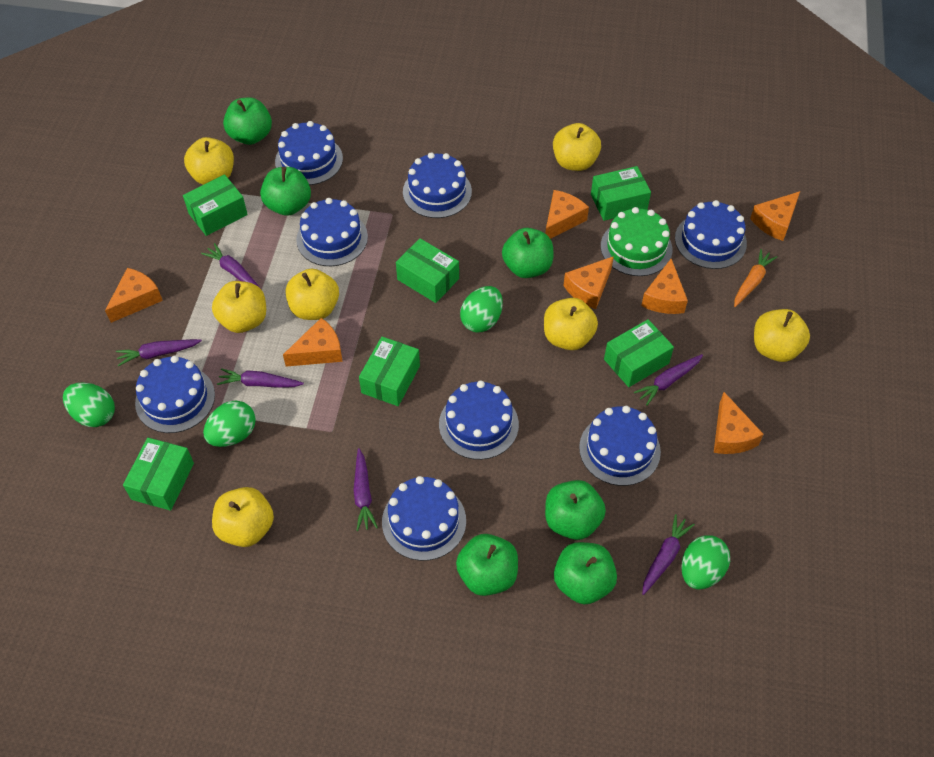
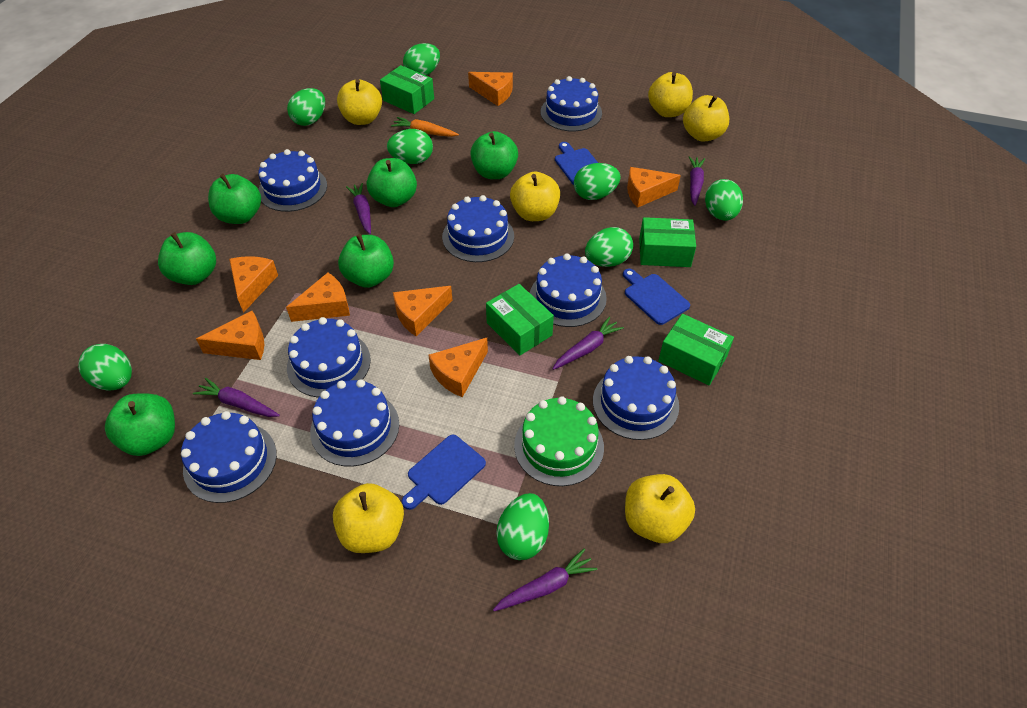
blue cutting board: none = 0 -> [402,435,486,510] [555,142,598,185] [623,269,690,325] = 3
green box: [123,438,194,511] [183,175,248,236] [359,337,420,406] [396,238,459,303] [591,166,651,221] [604,319,674,387] = 6 -> [380,65,434,114] [486,284,554,355] [639,217,696,267] [658,314,734,385] = 4
green egg: [63,383,115,427] [203,401,256,447] [460,286,503,333] [681,535,730,590] = 4 -> [78,344,132,391] [287,88,325,126] [387,129,433,164] [403,43,440,76] [496,493,549,560] [574,163,621,200] [585,227,633,267] [705,179,743,221] = 8
purple carrot: [116,339,202,366] [201,243,262,290] [217,368,304,388] [353,448,378,531] [634,354,703,406] [642,514,695,595] = 6 -> [193,378,280,417] [346,183,371,234] [493,548,597,611] [552,316,624,370] [689,156,705,206] = 5
yellow apple: [184,137,234,185] [212,281,266,333] [212,487,274,547] [285,269,339,320] [544,298,598,350] [553,123,601,171] [754,309,810,362] = 7 -> [333,483,404,553] [337,79,382,125] [510,171,560,221] [625,474,695,543] [648,72,693,117] [683,95,729,142] = 6

